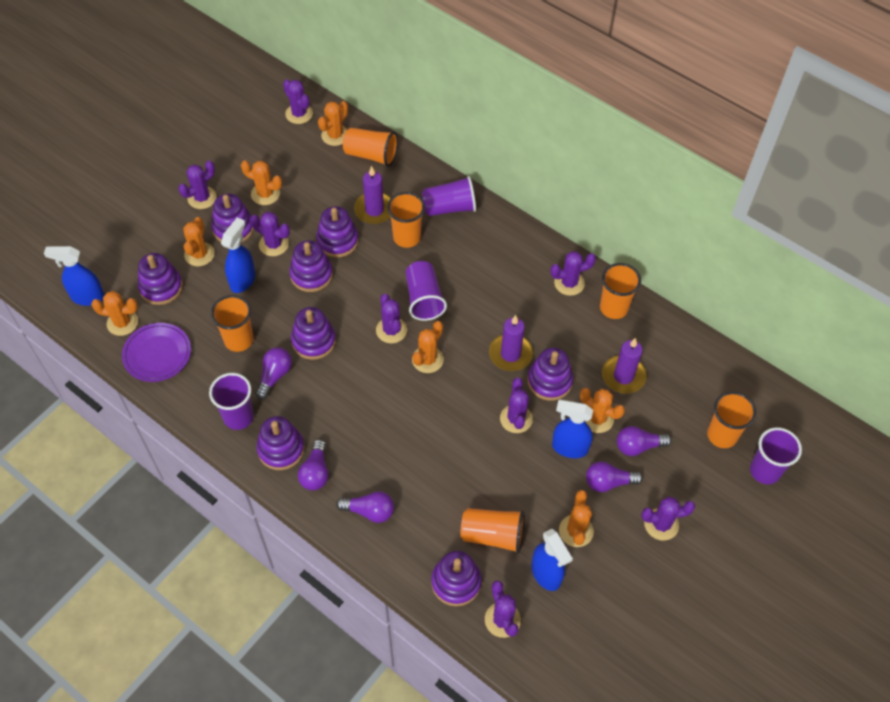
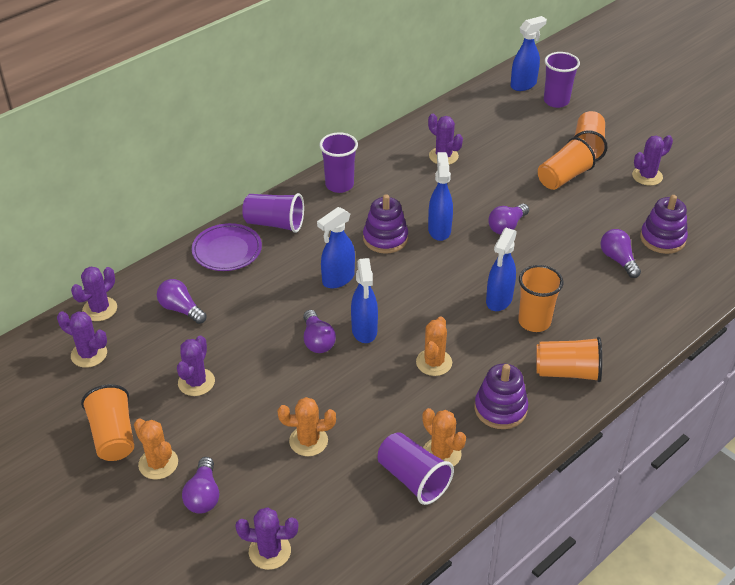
blue spray bottle: [44,246,105,306] [221,217,255,293] [531,529,573,591] [552,400,593,458] = 4 -> [317,207,355,288] [351,258,378,343] [428,152,453,241] [486,228,517,311] [510,16,547,91] = 5
orange cactus: [91,291,138,336] [183,217,215,266] [241,161,282,205] [318,101,348,146] [412,321,444,373] [559,490,594,547] [580,388,625,433] = 7 -> [134,419,178,480] [278,397,336,456] [416,316,452,376] [422,408,466,467] = 4
orange cup: [211,295,254,352] [343,128,398,167] [387,192,425,248] [460,508,525,554] [600,263,641,319] [707,392,756,448] = 6 -> [81,384,134,461] [518,265,563,332] [536,337,602,382] [538,137,596,190] [573,111,608,161] = 5
purple cactus: [178,160,217,209] [250,212,290,256] [283,79,313,124] [376,294,407,343] [485,580,521,638] [500,378,533,433] [550,251,596,296] [641,496,695,541] = 8 -> [57,311,107,368] [71,267,117,321] [177,336,215,396] [235,507,298,570] [428,114,463,165] [632,135,673,186] = 6
purple candle: [354,166,391,224] [489,315,533,371] [602,338,647,394] = 3 -> none = 0
purple stacking toy: [138,253,183,305] [211,194,254,243] [257,416,305,470] [289,240,333,292] [291,307,336,360] [316,206,359,258] [431,551,481,606] [528,347,573,401] = 8 -> [363,194,408,254] [474,364,528,429] [640,195,688,254] = 3

